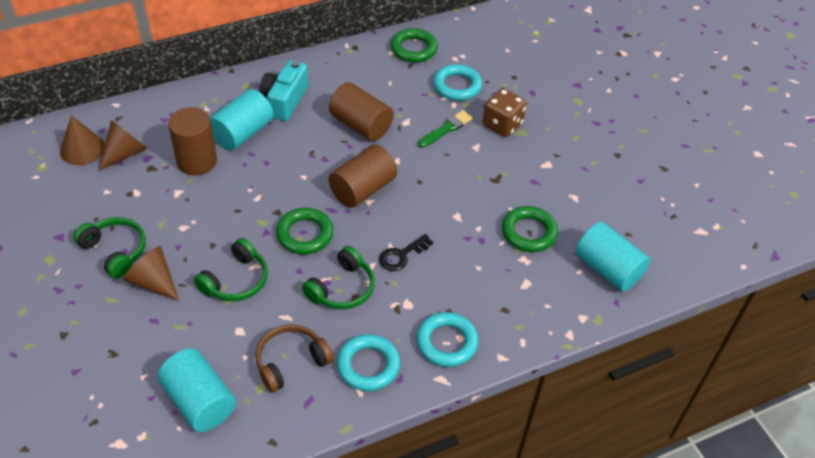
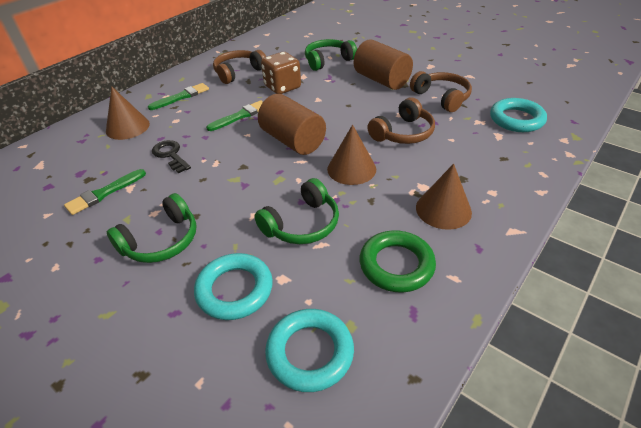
brown cylinder: [168,107,217,175] [329,82,394,141] [329,145,397,208] = 3 -> [258,94,326,155] [354,39,413,90] = 2
brown headphones: [256,324,334,393] = 1 -> [213,50,266,84] [367,97,435,144] [410,71,472,112] = 3
green brush: [418,110,473,148] = 1 -> [64,169,146,215] [148,83,209,110] [206,100,263,131] = 3
green ring: [276,208,334,254] [390,28,438,63] [502,206,558,252] = 3 -> [360,230,436,292] = 1
turquoise camera: [259,60,308,121] = 1 -> none = 0
turquoise cylinder: [157,348,236,432] [210,89,274,150] [575,222,650,292] = 3 -> none = 0

